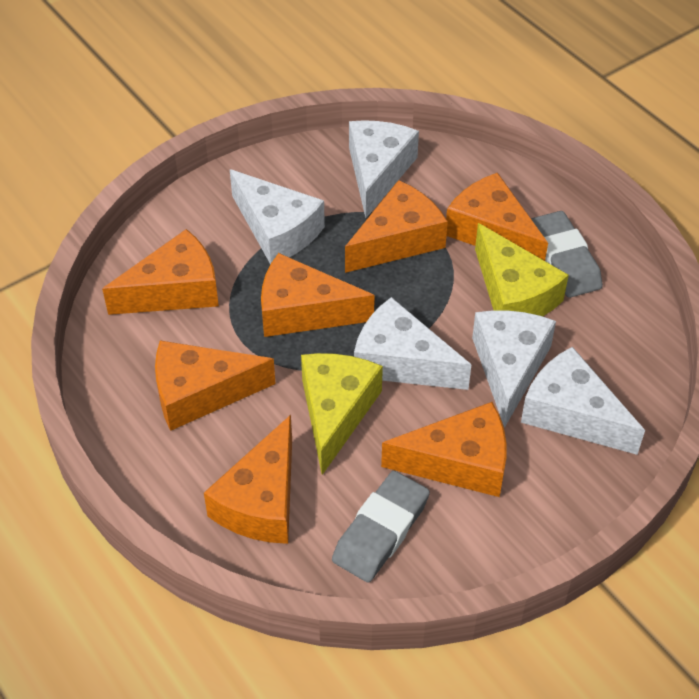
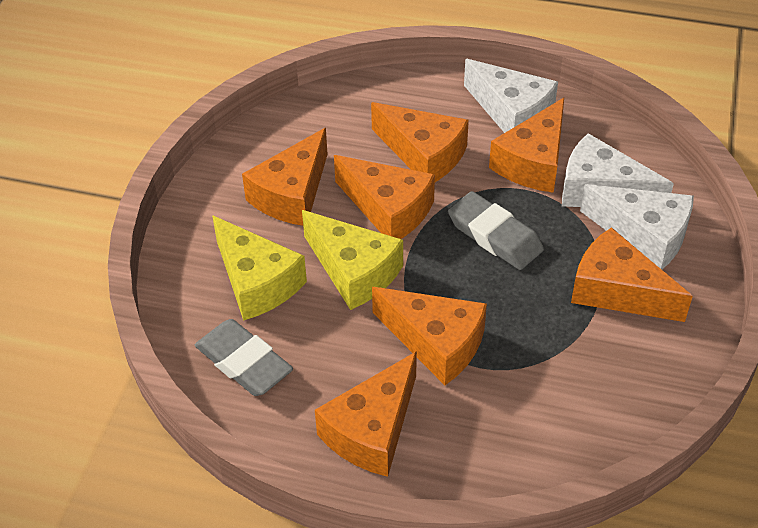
white cheese: [230,169,325,264] [349,120,419,218] [354,297,471,390] [472,310,556,428] [521,347,645,455] = 5 -> [464,59,558,133] [562,133,674,207] [580,184,694,269] = 3

